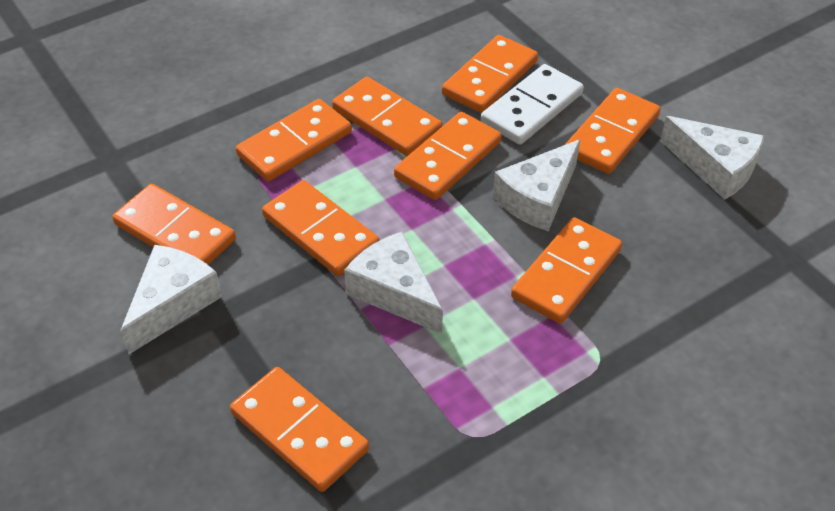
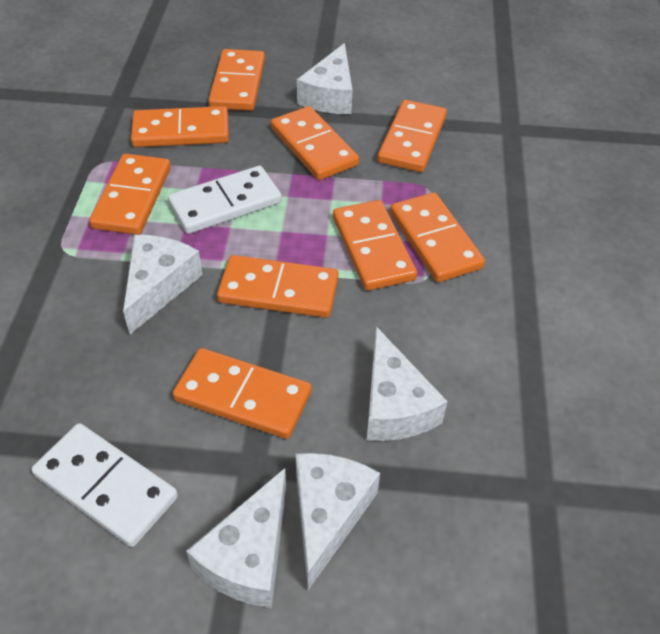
white cheese: [120,245,222,354] [344,232,443,334] [493,139,580,231] [660,116,765,199] = 4 -> [123,235,203,334] [186,468,286,608] [296,453,380,590] [297,43,353,114] [367,327,447,441] = 5
white domino: [481,64,584,145] = 1 -> [31,423,178,547] [168,166,282,234] = 2

